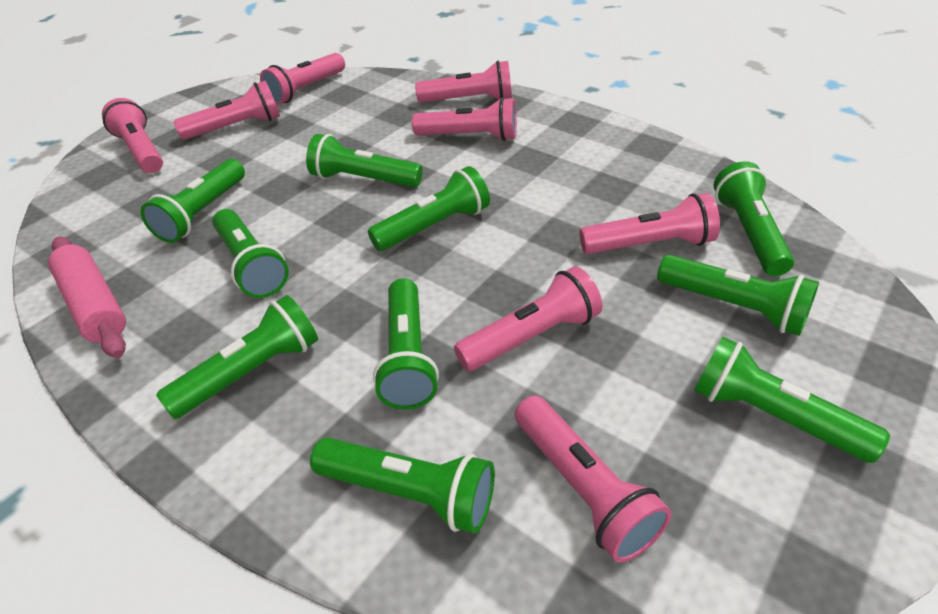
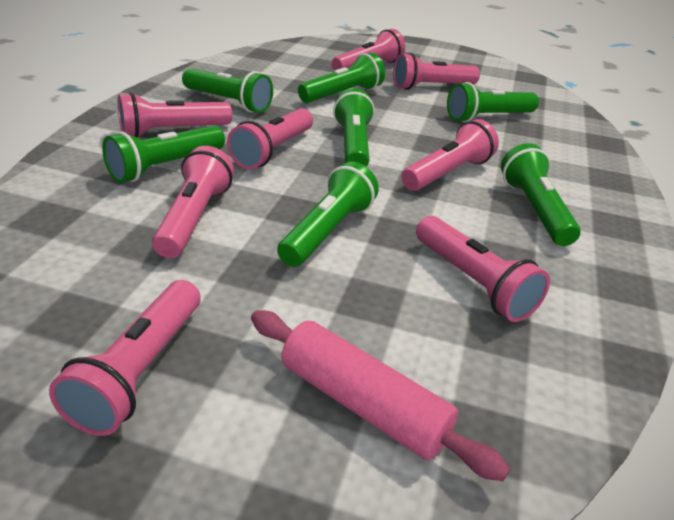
green flashlight: [140,159,245,243] [156,295,318,419] [212,209,289,298] [306,134,423,187] [310,437,495,534] [368,166,490,251] [373,278,439,410] [657,255,819,336] [694,336,890,463] [714,161,794,276] = 10 -> [102,126,225,183] [182,68,273,113] [277,162,379,267] [298,53,385,103] [333,88,375,166] [447,82,539,122] [501,143,581,246] = 7

